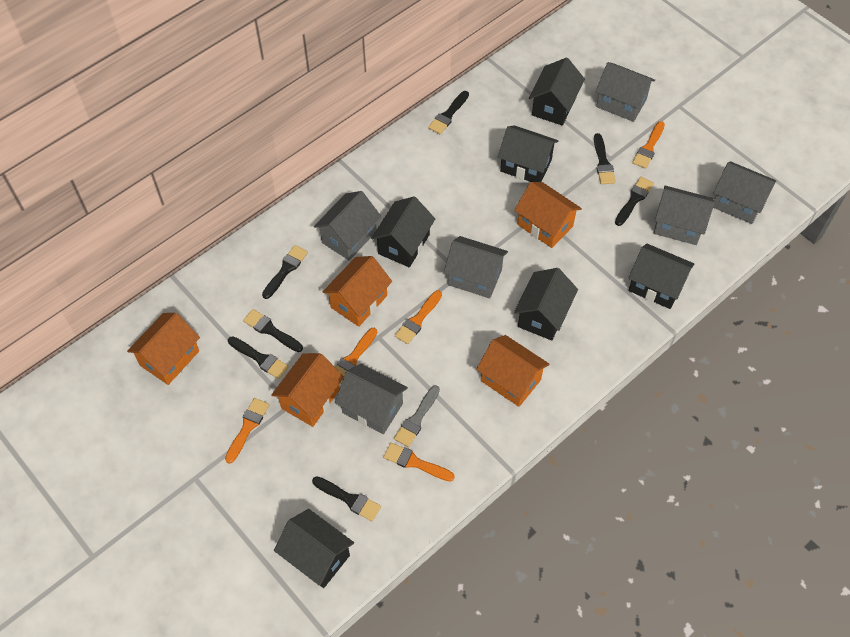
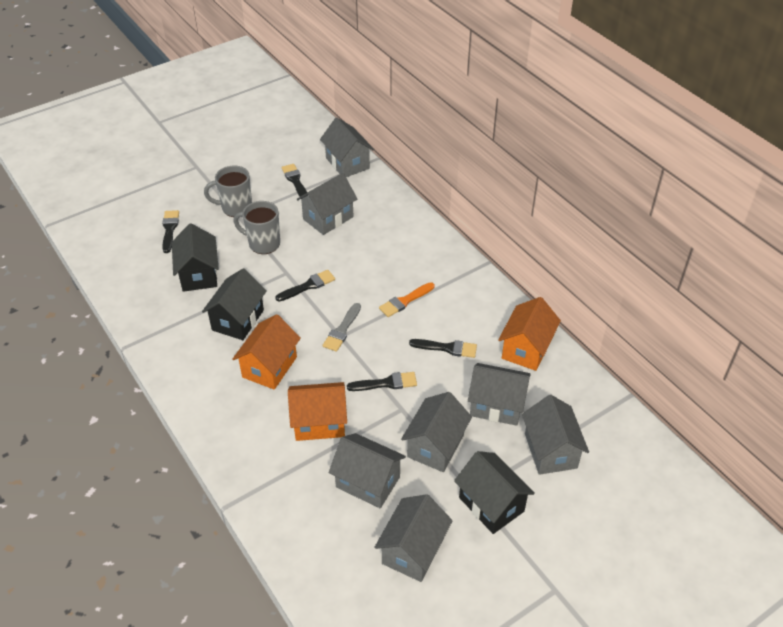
black brush: [228,336,289,379] [243,309,303,352] [262,245,308,299] [312,476,381,521] [428,91,469,134] [594,133,616,184] [615,177,654,226] = 7 -> [162,210,179,253] [275,270,335,302] [281,164,308,199] [347,372,417,391] [409,339,477,358] = 5
black house: [274,509,354,588] [371,196,435,267] [498,125,559,182] [514,268,578,340] [529,57,585,125] [628,244,694,309] = 6 -> [172,223,219,292] [202,269,267,340] [454,451,535,534] = 3
grey house: [314,191,381,261] [335,364,408,434] [444,236,508,299] [596,62,655,122] [654,186,715,245] [713,161,776,224] = 6 -> [297,173,357,235] [320,117,374,177] [329,433,406,508] [374,494,453,582] [401,392,472,472] [468,363,531,426] [522,395,589,475] = 7
grey mug: none = 0 -> [204,166,252,217] [233,201,280,254] = 2
orange brush: [225,398,269,464] [335,328,377,384] [383,443,455,482] [395,290,442,344] [632,121,665,169] = 5 -> [379,282,434,317] = 1
orange house: [127,313,200,385] [271,353,344,427] [323,256,392,327] [476,335,549,407] [514,182,582,248] = 5 -> [232,314,301,390] [288,382,347,441] [498,297,561,371] = 3

